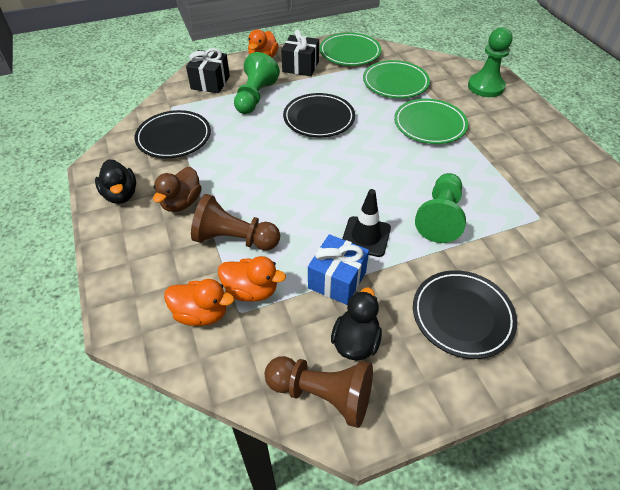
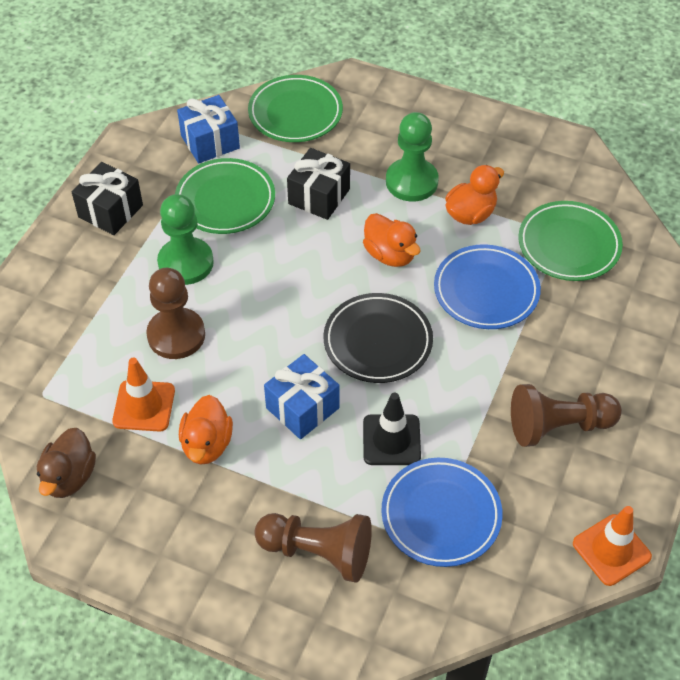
black duck: [95,159,136,204] [331,288,382,360] = 2 -> none = 0
black plate: [135,110,211,158] [283,93,355,137] [413,270,517,359] = 3 -> [324,293,433,383] = 1
blue gift: [308,234,369,305] = 1 -> [177,95,240,163] [264,354,339,439] = 2
blue plate: none = 0 -> [381,458,503,567] [434,244,541,329] = 2
brown pawn: [191,194,280,250] [264,356,373,428] = 2 -> [146,268,205,359] [254,513,372,583] [511,384,622,447] = 3
green pawn: [234,52,280,114] [415,173,466,243] [468,27,513,97] = 3 -> [157,194,214,285] [386,112,439,202] = 2
orange traffic cone: none = 0 -> [112,358,175,432] [573,506,652,586] = 2

